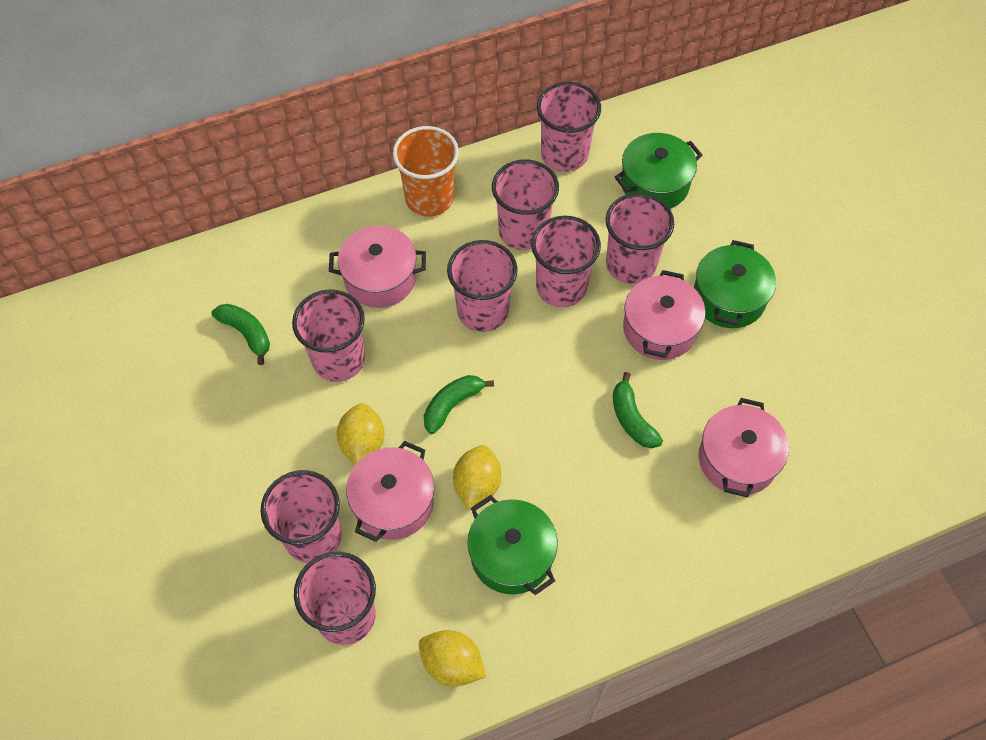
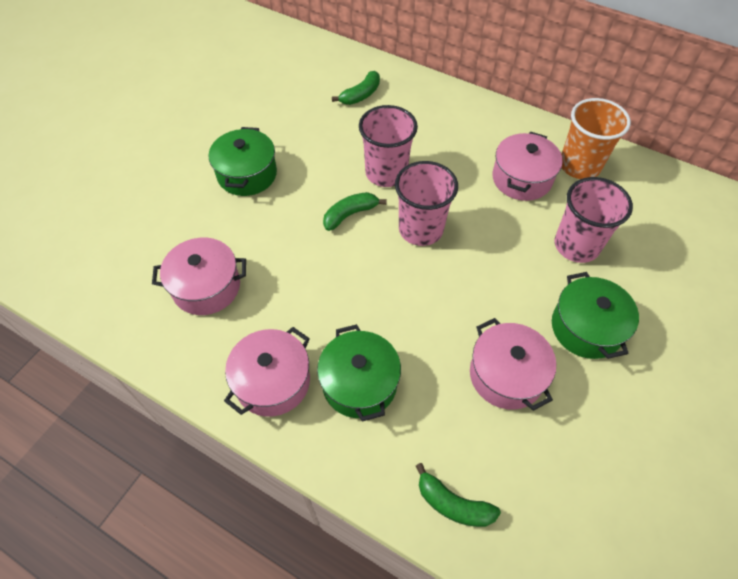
pink cup: [260,470,342,563] [292,289,365,382] [294,552,376,645] [447,240,518,332] [492,159,559,250] [531,216,601,307] [537,82,601,172] [606,193,674,284] = 8 -> [359,105,418,187] [395,161,458,246] [554,177,633,263] = 3
yellow lemon: [337,403,384,465] [419,630,486,686] [453,445,501,509] = 3 -> none = 0

